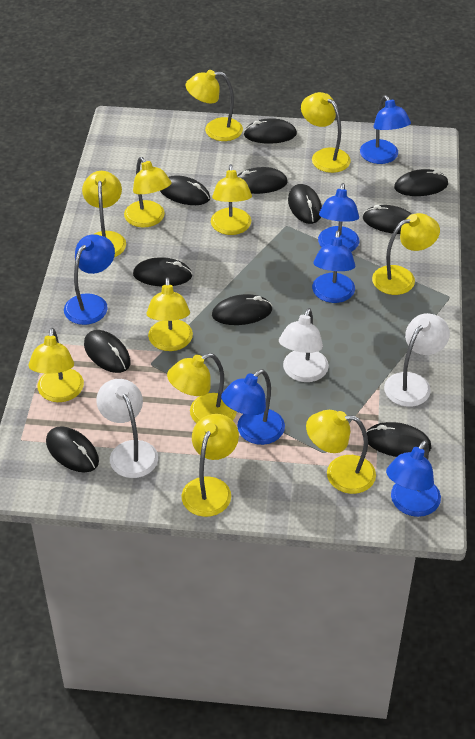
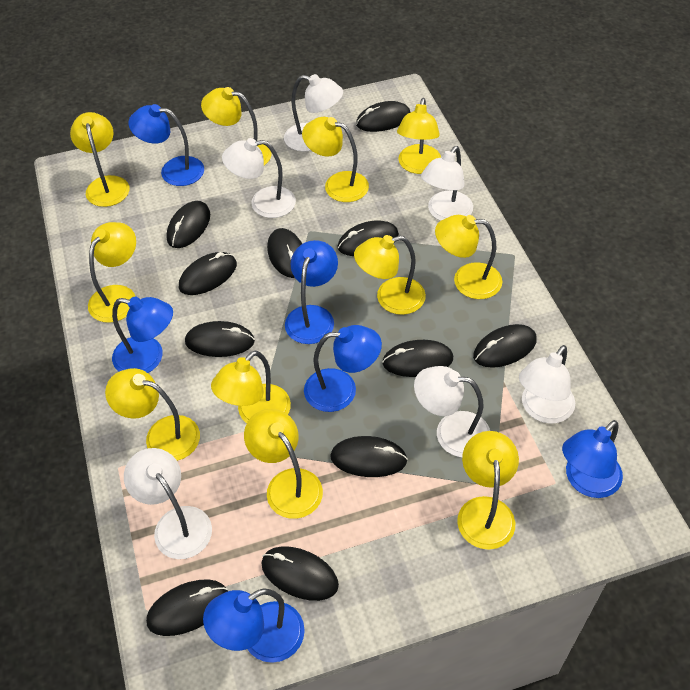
white lamp: [96,379,158,478] [279,308,329,382] [384,313,450,407] = 3 -> [124,448,212,559] [222,138,296,218] [284,74,343,152] [414,366,490,457] [421,146,473,221] [519,345,575,424] = 6

